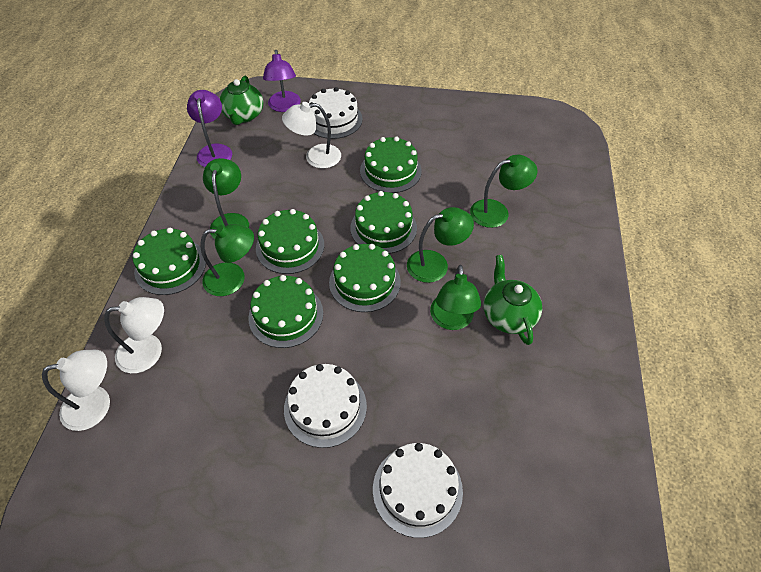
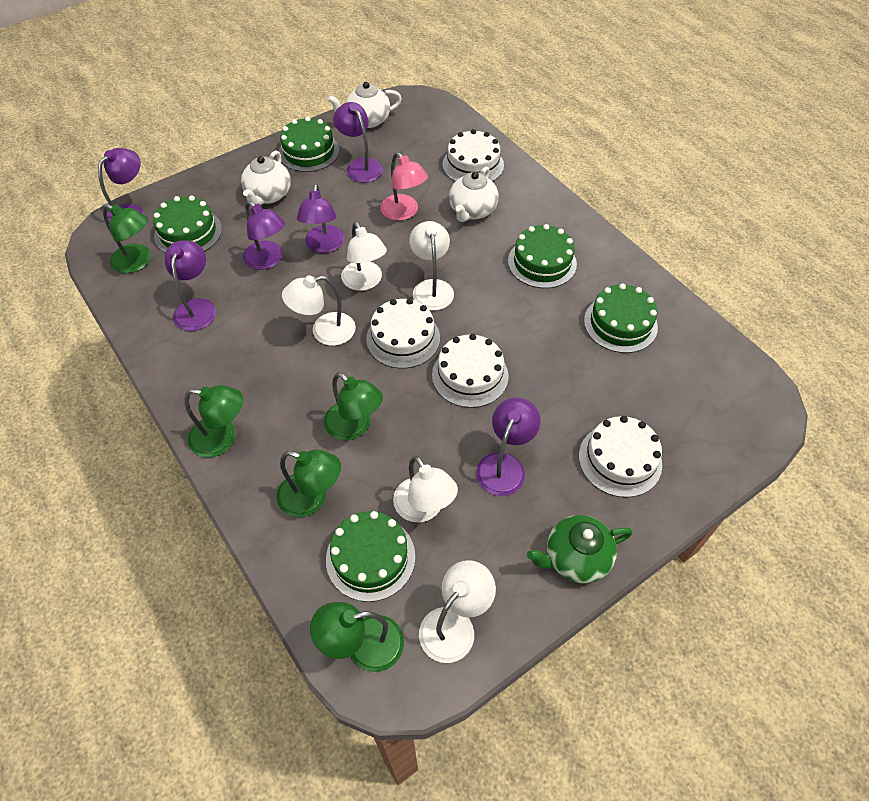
green cake: [133,228,206,295] [248,275,323,348] [256,209,324,274] [329,244,401,312] [350,191,417,254] [360,136,422,193] = 6 -> [153,195,222,253] [279,117,339,172] [326,511,415,602] [508,224,577,288] [584,283,658,353] = 5
green teapot: [219,76,263,125] [484,255,542,345] = 2 -> [527,515,632,584] = 1
pink lamp: none = 0 -> [380,152,428,221] = 1
purple lamp: [187,90,232,167] [263,50,301,112] = 2 -> [98,148,145,222] [165,240,216,331] [243,201,285,270] [297,184,345,253] [333,102,383,183] [476,398,540,496] = 6
white cake: [284,364,367,448] [309,87,363,139] [373,443,463,538] = 3 -> [366,298,440,368] [432,334,509,408] [442,129,504,182] [579,416,662,498] = 4
white lamp: [42,350,110,431] [104,297,164,373] [282,102,341,168] = 3 -> [282,275,356,346] [341,222,387,291] [393,456,458,523] [410,221,454,310] [419,560,496,663] = 5
white teapot: none = 0 -> [241,150,291,205] [327,82,402,128] [449,167,499,222] = 3

